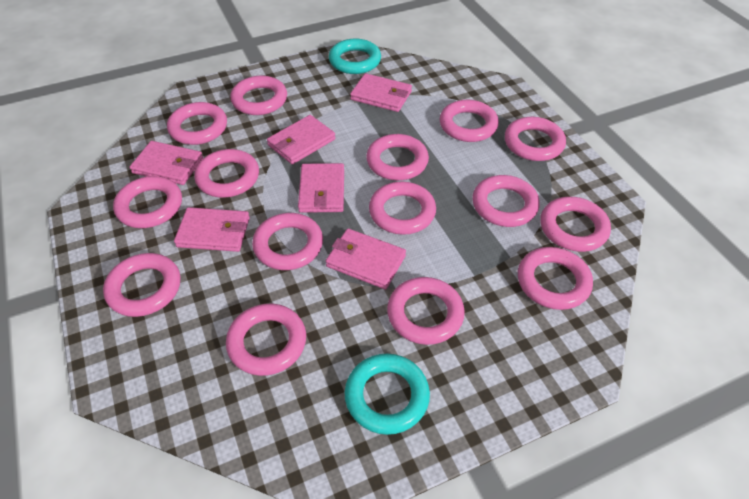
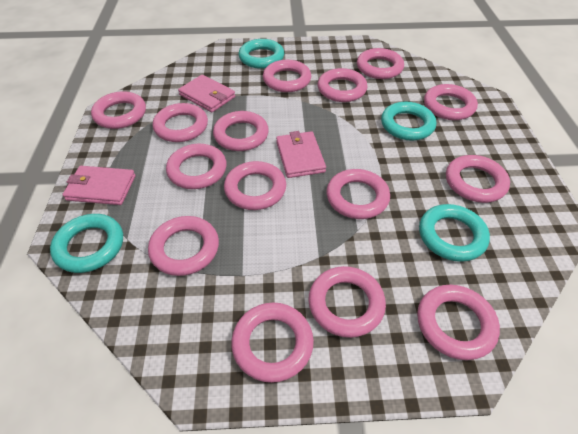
pink wallet: [130,141,203,185] [174,207,250,252] [267,115,336,164] [298,163,344,213] [326,228,406,290] [350,73,412,112] = 6 -> [62,166,135,205] [178,75,235,112] [276,131,326,178] = 3
turquoise ring: [329,39,381,74] [345,354,430,435] = 2 -> [50,214,123,273] [239,39,284,69] [381,102,436,141] [419,204,490,262] = 4

